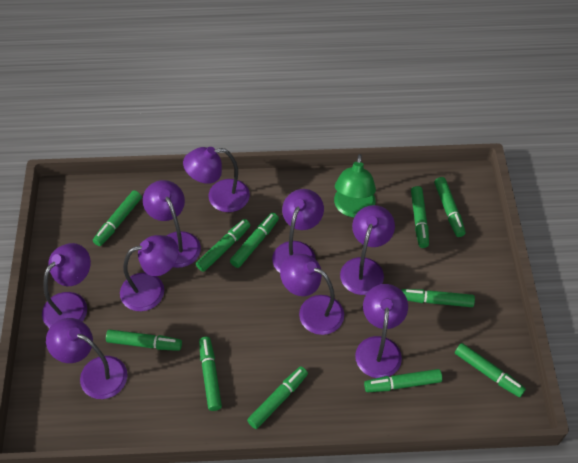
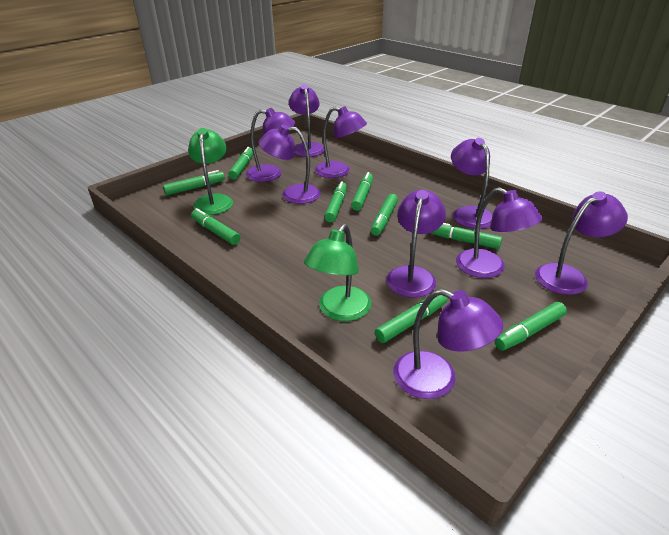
green lamp: [334,154,376,217] = 1 -> [188,128,233,215] [304,224,371,321] = 2
green marker: [93,190,142,246] [106,330,182,351] [196,219,250,272] [199,337,222,411] [230,213,279,268] [247,366,308,429] [364,369,442,392] [401,289,475,307] [411,186,429,248] [434,177,466,237] [455,343,526,397] = 11 -> [163,170,225,195] [191,208,240,245] [228,147,253,180] [324,181,347,222] [351,172,373,211] [371,194,398,236] [375,295,447,343] [431,223,502,249] [495,302,567,351] = 9

